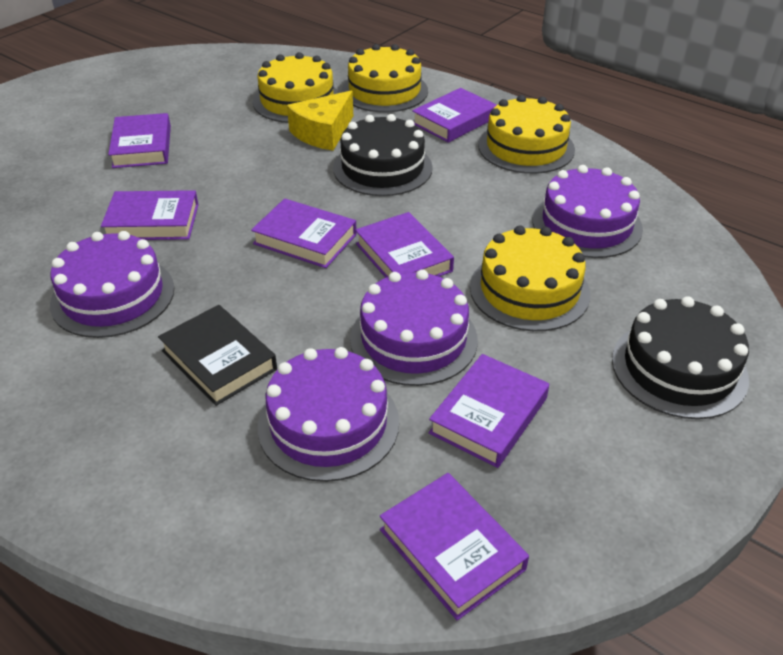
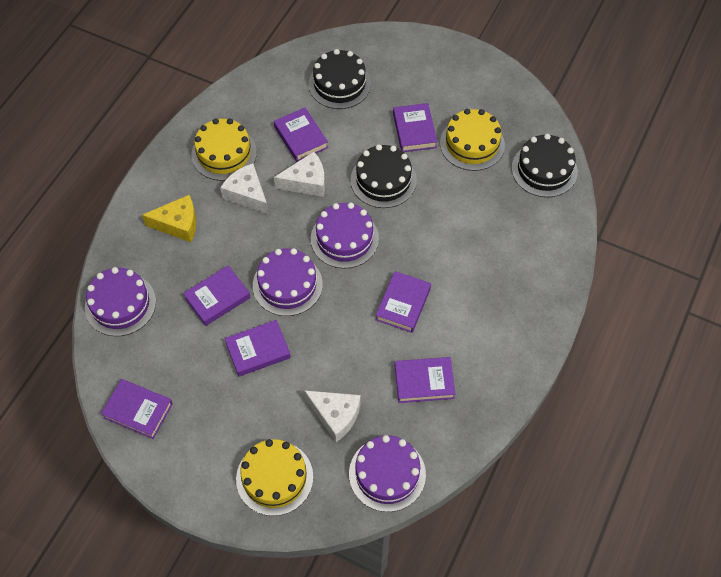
black book: [158,305,277,406] = 1 -> none = 0
black cake: [333,114,433,196] [612,296,749,419] = 2 -> [308,49,371,109] [351,144,417,208] [512,134,578,197] = 3
white cheese: none = 0 -> [220,163,268,214] [274,152,325,197] [304,390,361,442] = 3
yellow cake: [253,52,340,123] [341,44,428,112] [470,225,590,331] [478,95,575,174] = 4 -> [191,118,257,181] [236,439,313,516] [440,109,505,171] = 3

